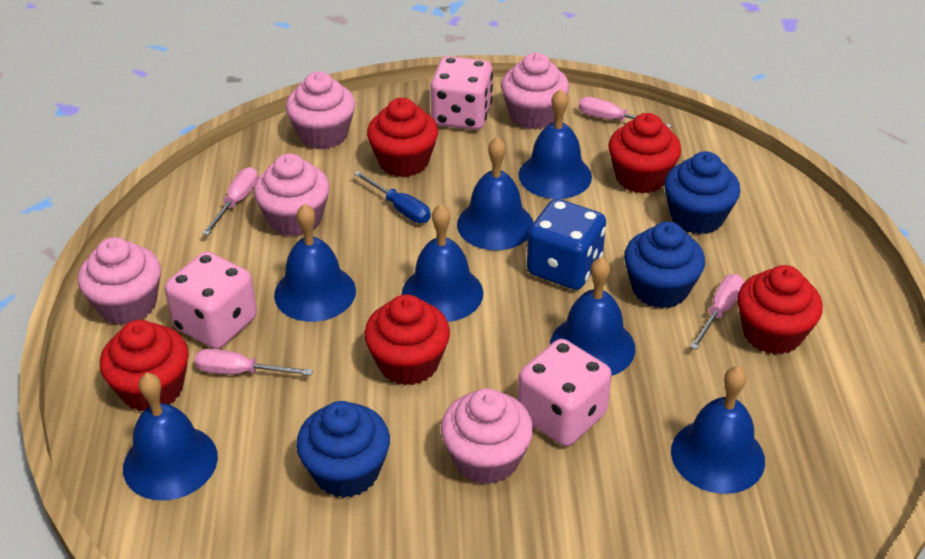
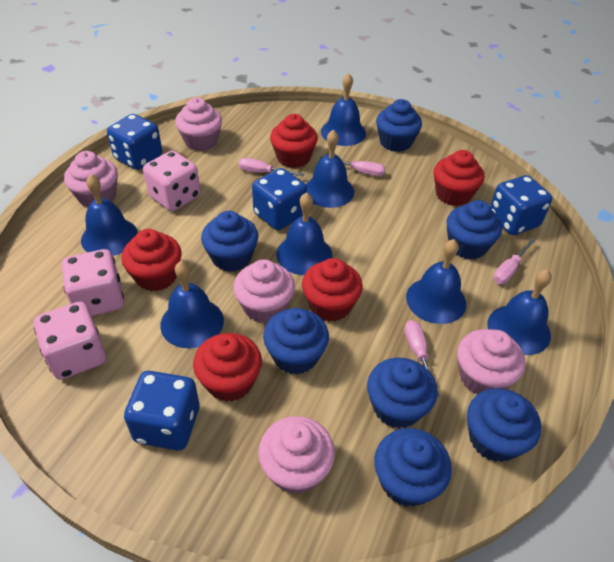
blue cupcake: [296,401,390,498] [624,222,705,309] [664,151,740,234] = 3 -> [201,211,258,272] [263,308,329,374] [367,357,438,429] [374,428,452,507] [376,99,422,152] [446,200,502,260] [467,388,541,462] = 7
blue dice: [527,199,606,290] = 1 -> [107,114,162,170] [124,371,200,450] [252,168,307,230] [490,175,552,235] = 4
blue screwdriver: [354,171,431,223] = 1 -> none = 0

